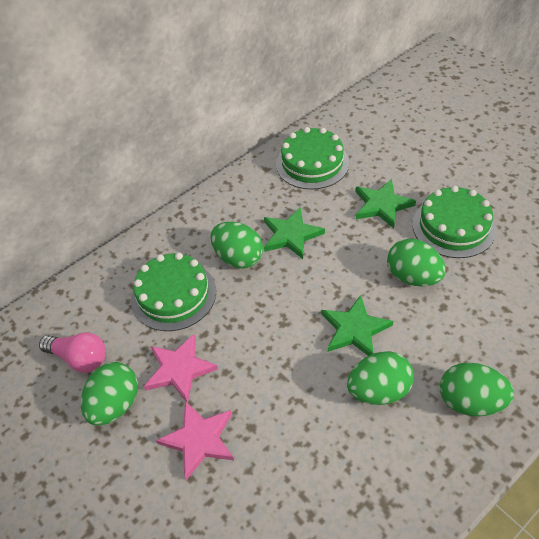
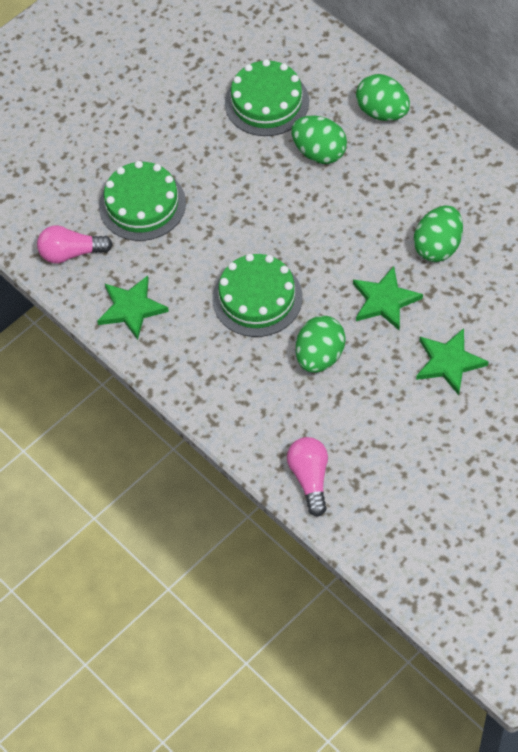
green egg: [81,362,138,426] [210,222,263,268] [347,351,414,405] [387,239,446,286] [440,362,514,416] = 5 -> [291,115,347,164] [296,316,346,373] [356,74,410,121] [414,205,463,262] = 4
pink light bulb: [39,332,106,373] = 1 -> [37,225,113,264] [287,437,328,517] = 2
pink star: [144,334,218,403] [156,401,234,480] = 2 -> none = 0

